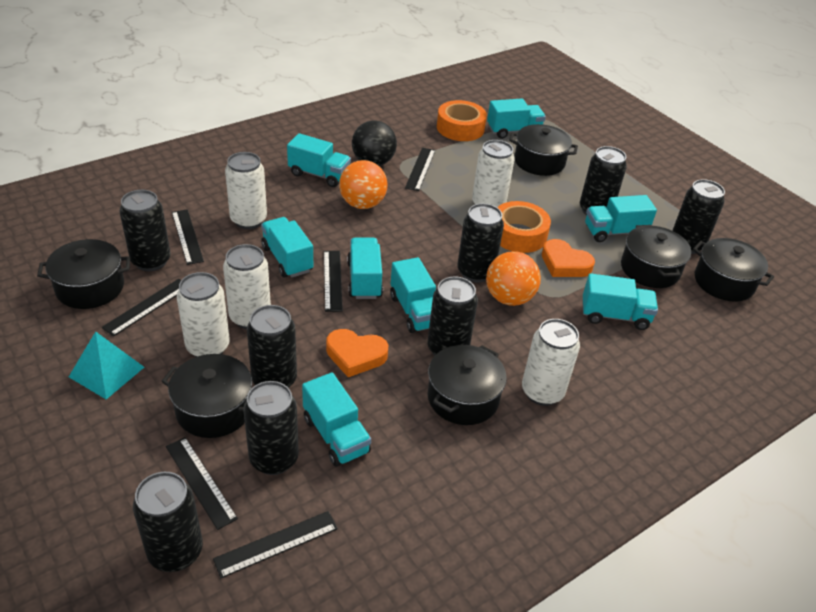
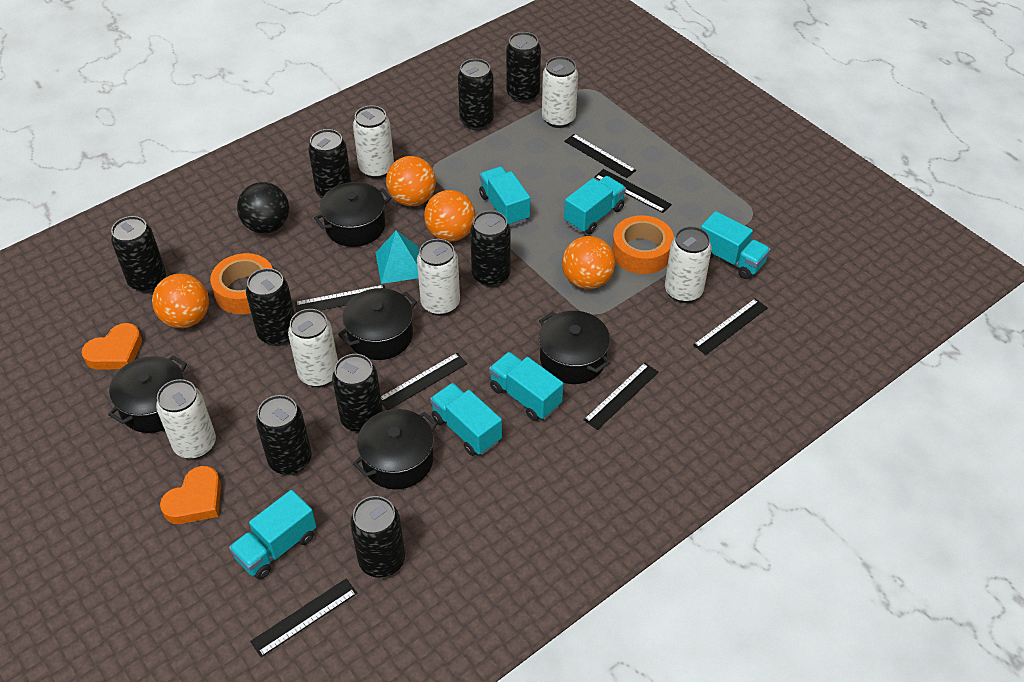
black can: [119,190,170,271] [133,472,203,572] [243,381,299,475] [247,305,297,388] [428,276,478,356] [457,203,504,283] [580,146,627,215] [672,179,725,254] = 8 -> [111,216,166,293] [246,268,295,346] [256,395,312,475] [308,129,351,198] [332,354,383,433] [350,496,405,578] [458,59,494,130] [470,211,511,287] [506,32,541,103] = 9
black pot: [37,239,130,309] [161,354,252,438] [427,345,506,425] [509,124,578,176] [621,225,691,288] [693,238,774,302] = 6 -> [108,355,187,433] [314,182,391,247] [338,288,417,360] [353,409,438,489] [539,311,610,384] = 5
black ruler: [102,279,181,337] [166,437,238,530] [172,209,204,265] [213,511,338,578] [324,251,343,312] [405,148,435,191] = 6 -> [250,579,357,657] [295,285,385,312] [381,353,467,410] [564,134,636,178] [583,363,659,430] [594,169,672,213] [693,299,768,355] = 7
orange ball: [339,160,387,209] [486,251,541,306] = 2 -> [152,273,209,328] [386,156,436,206] [424,190,476,242] [562,236,615,289] = 4
turquoise truck: [261,217,313,278] [287,133,351,187] [302,372,371,467] [347,238,383,299] [390,257,436,333] [487,99,546,139] [582,273,658,330] [585,195,657,242] = 8 -> [229,490,317,580] [430,383,502,456] [479,166,530,227] [489,352,563,421] [564,176,626,234] [701,211,770,279] = 6
white can: [177,272,230,357] [223,244,271,329] [225,152,267,229] [472,140,515,207] [522,319,580,406] = 5 -> [156,379,216,459] [288,309,338,387] [353,105,394,179] [417,239,460,316] [542,56,578,128] [665,226,712,303] = 6

